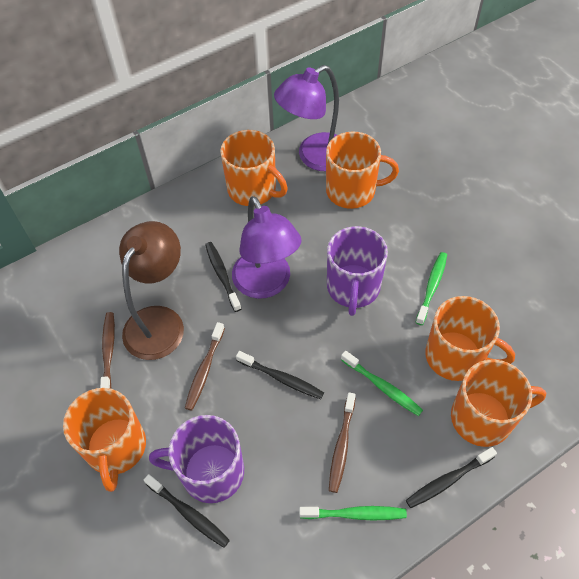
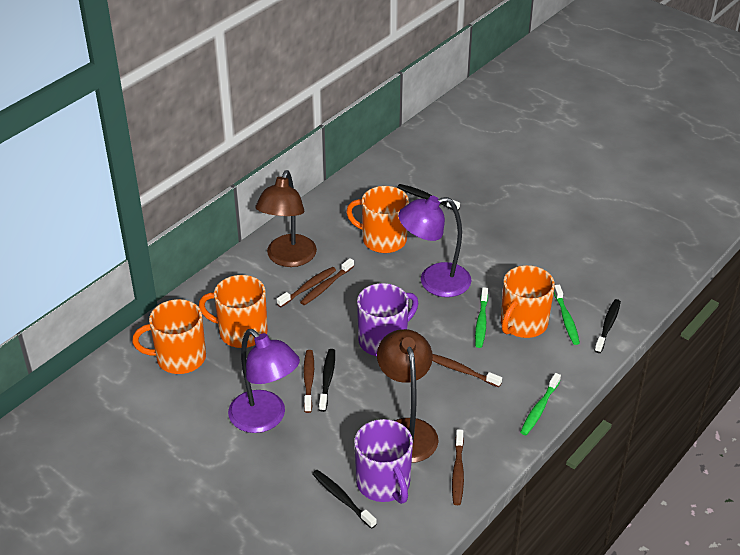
brown lamp: [119,221,184,360] = 1 -> [256,170,317,267] [377,329,439,463] = 2
brown toothbrush: [100,312,115,389] [185,322,225,411] [329,392,356,493] = 3 -> [277,267,336,307] [300,258,354,305] [303,350,314,413] [432,354,502,387] [452,429,464,505] = 5
orange mug: [63,388,146,492] [220,130,288,206] [326,131,399,209] [425,296,515,381] [451,359,547,447] = 5 -> [132,299,206,374] [199,275,268,348] [346,186,409,253] [501,265,555,338] = 4

